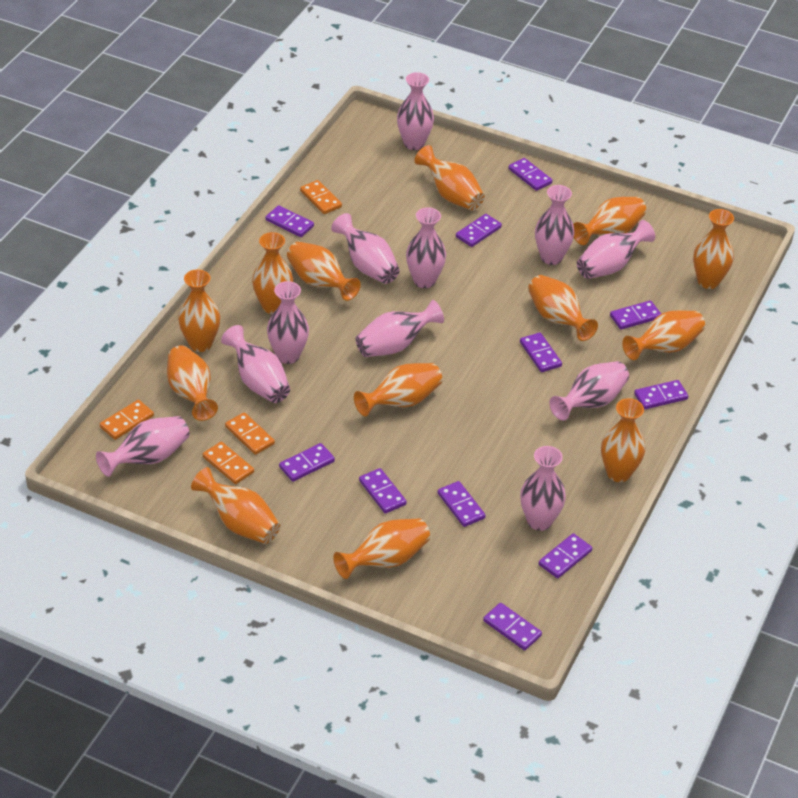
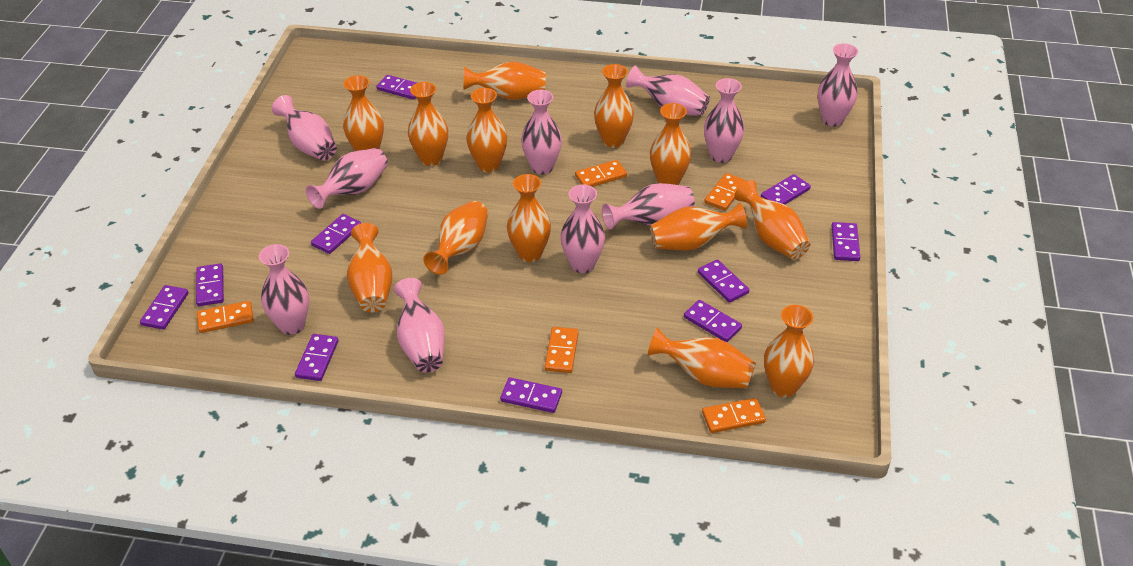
orange domino: [100,400,154,440] [203,442,254,484] [225,412,275,455] [300,180,342,214] = 4 -> [197,301,254,333] [545,327,579,373] [575,160,627,187] [702,398,766,433] [704,173,746,211] = 5
pink vase: [96,416,189,477] [221,325,290,403] [267,281,309,364] [331,213,400,284] [356,300,444,357] [397,72,434,150] [406,207,446,288] [520,446,566,531] [535,185,574,265] [549,361,629,421] [577,220,655,279] = 11 -> [259,244,309,335] [272,95,337,161] [306,148,388,209] [394,278,445,372] [521,90,562,174] [560,185,605,273] [602,183,695,230] [626,65,710,116] [704,78,745,163] [817,43,858,126] = 10
purple domino: [265,205,314,237] [279,443,335,482] [359,468,407,514] [438,481,486,527] [456,214,502,247] [483,603,542,651] [508,158,552,191] [520,333,562,372] [539,533,592,579] [610,300,661,330] [634,380,688,409] = 11 -> [140,285,189,330] [196,263,224,306] [295,334,338,381] [311,214,361,254] [376,75,417,100] [500,377,562,413] [684,300,742,342] [698,259,749,303] [761,174,811,204] [832,222,860,261] = 10

